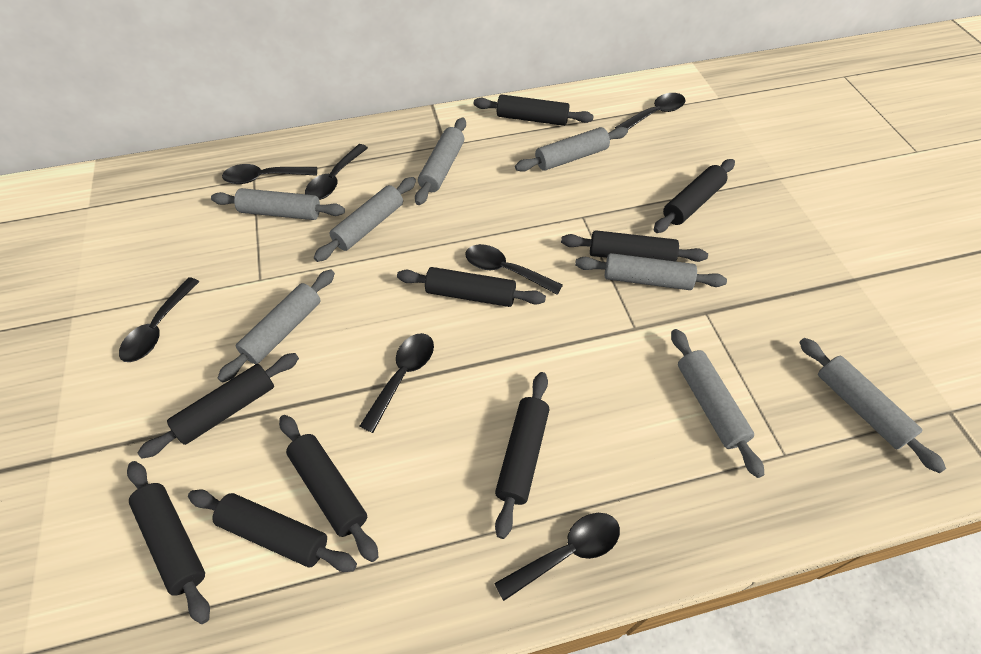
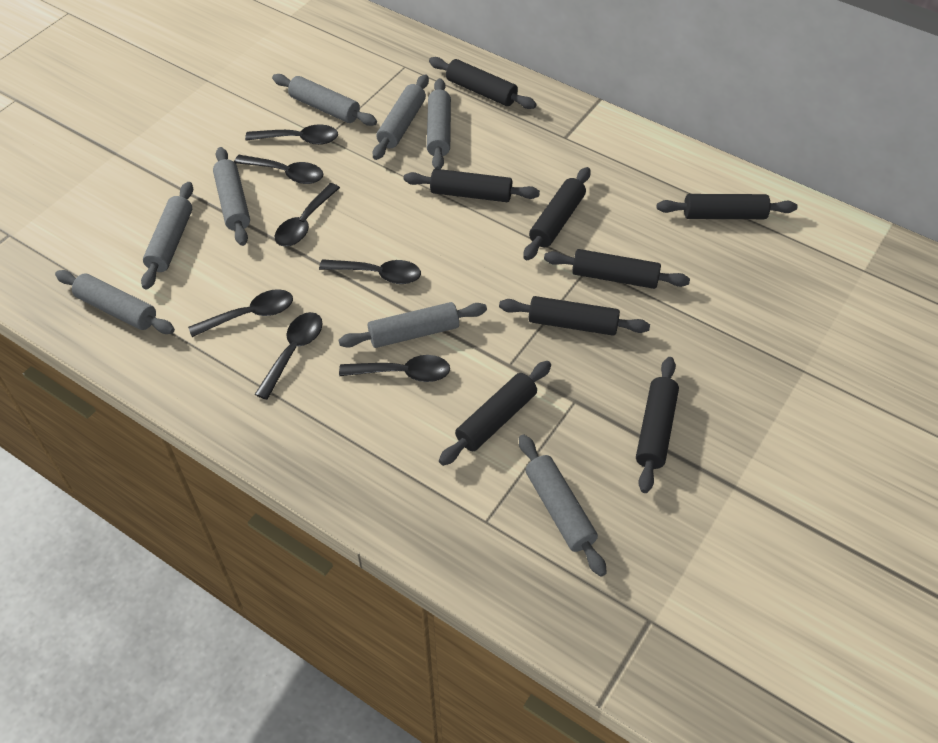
black rolling pin: [127,461,210,624] [138,353,299,458] [188,490,357,572] [279,415,379,562] [397,267,546,307] [474,94,594,126] [495,372,549,539] [561,230,708,262] [653,159,735,233] = 9 -> [404,169,540,202] [429,57,536,109] [439,361,551,466] [499,296,650,336] [523,167,591,260] [544,249,690,289] [636,357,679,493] [657,194,797,219] = 8

